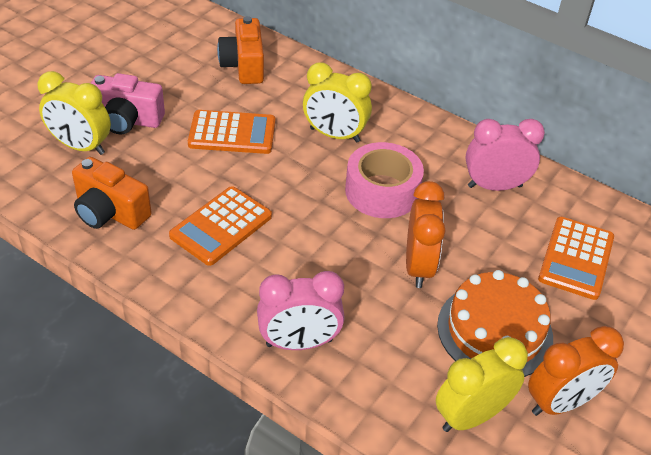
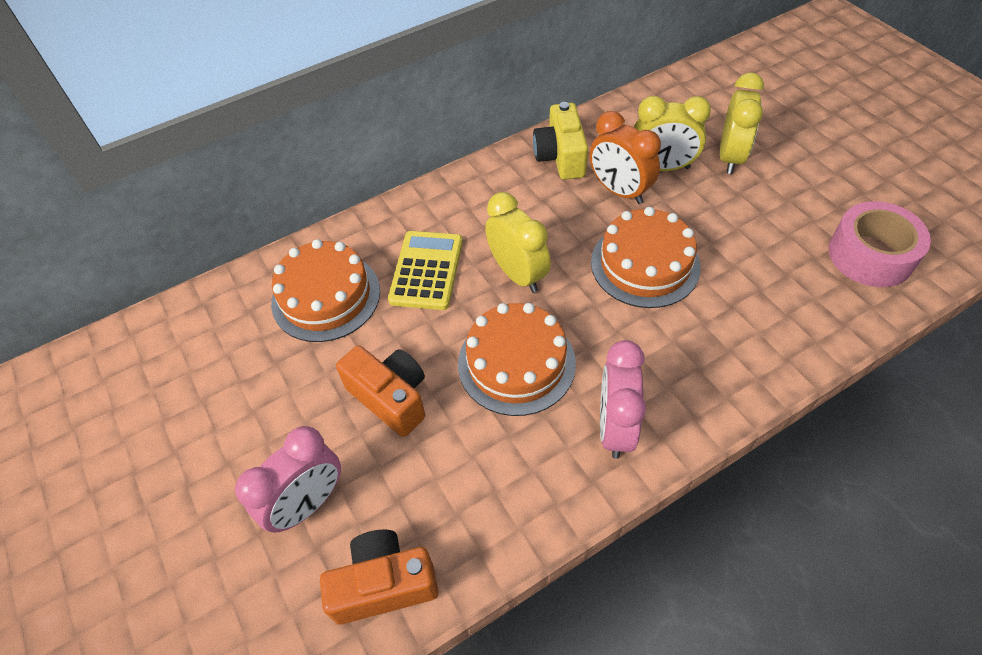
orange cake: [437,270,553,377] = 1 -> [271,239,380,342] [458,303,576,416] [591,207,701,308] = 3
orange calculator: [169,186,272,266] [188,110,275,154] [538,217,614,300] = 3 -> none = 0
orange clock: [406,181,446,288] [528,326,624,416] = 2 -> [590,111,661,204] = 1
pink camera: [91,73,165,134] = 1 -> none = 0
yellow calculator: none = 0 -> [388,231,463,310] = 1
yellow camera: none = 0 -> [533,102,588,180] = 1

